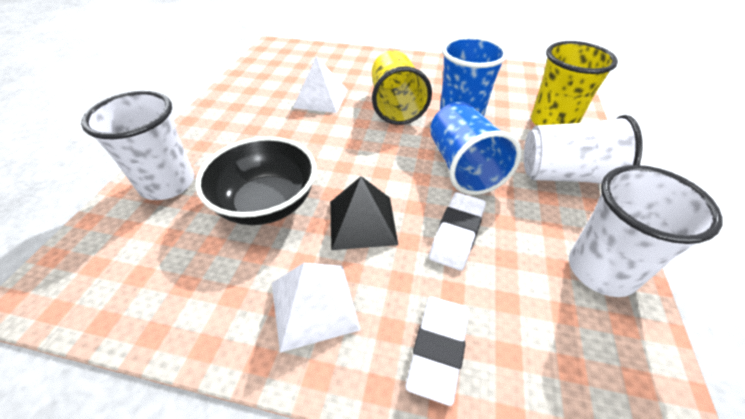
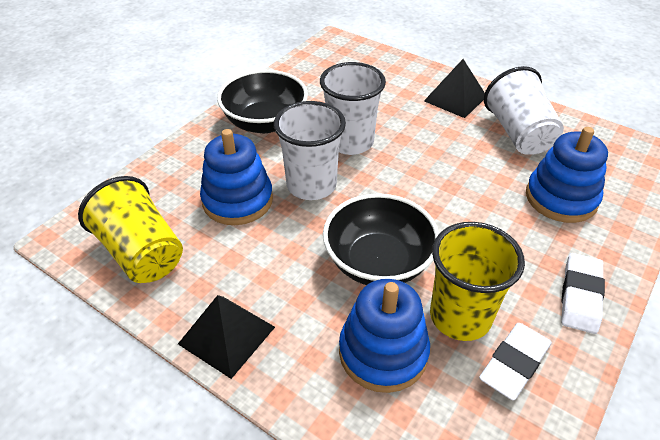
black bowl: [195,137,316,225] = 1 -> [217,70,308,133] [323,193,439,285] = 2
black pyramid: [330,176,398,250] = 1 -> [178,295,275,379] [424,59,485,118] = 2
blue cup: [430,101,522,195] [440,36,508,116] = 2 -> none = 0
blue stacking toy: none = 0 -> [200,129,273,225] [339,279,430,393] [526,127,608,223] = 3
white pyramid: [272,263,360,353] [293,56,348,113] = 2 -> none = 0

